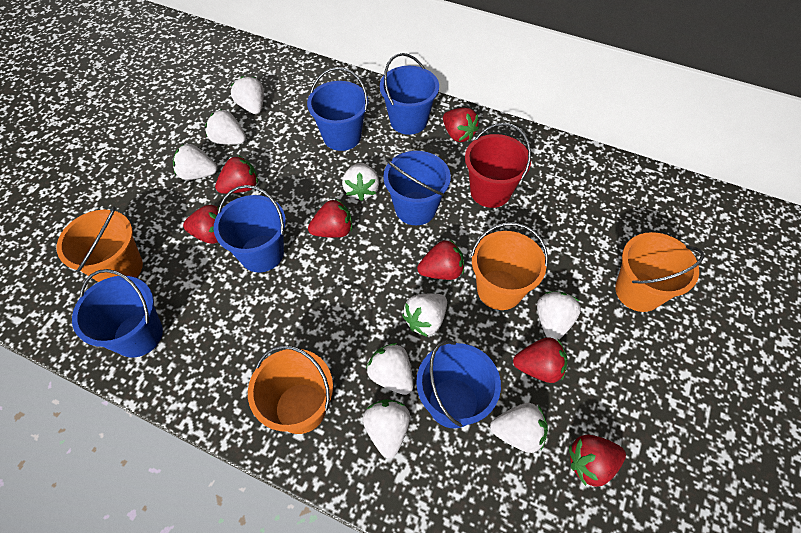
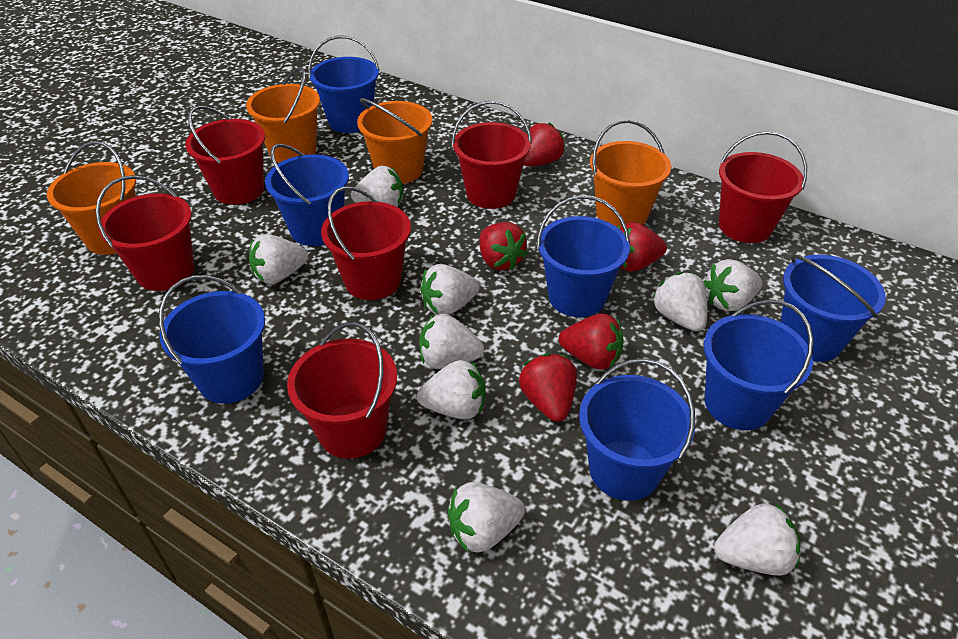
blue bucket: [72,269,163,358] [214,185,286,272] [307,67,368,151] [380,53,439,135] [383,151,451,225] [416,340,501,428] = 6 -> [159,275,265,404] [265,144,349,246] [308,35,380,133] [537,195,630,317] [579,358,695,501] [704,299,814,430] [781,255,886,362] = 7
red bucket: [465,123,531,208] = 1 -> [96,175,194,291] [185,106,265,205] [287,322,397,459] [321,186,411,300] [452,100,532,209] [719,131,807,243] = 6
red strawberry: [183,205,219,244] [215,155,258,194] [308,199,352,238] [417,240,464,280] [443,108,479,142] [513,337,568,383] [569,434,626,487] = 7 -> [479,222,528,270] [519,353,577,422] [524,123,565,167] [559,314,624,369] [618,222,667,272] = 5

